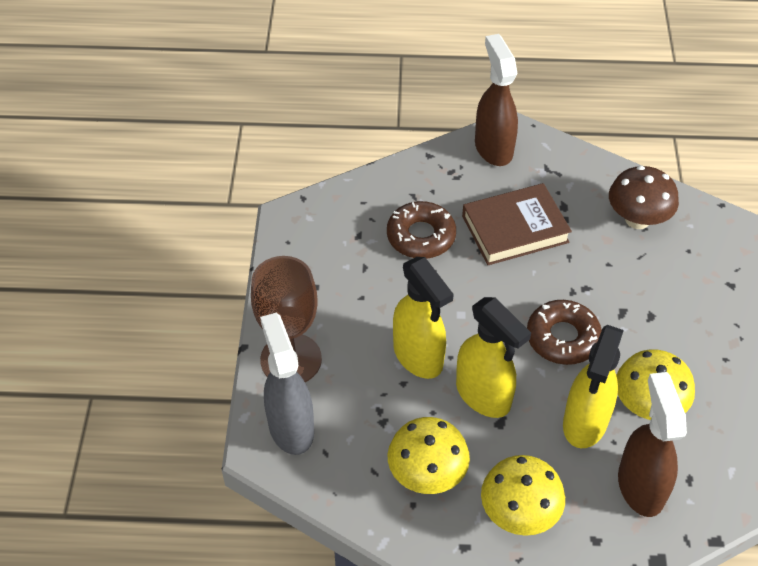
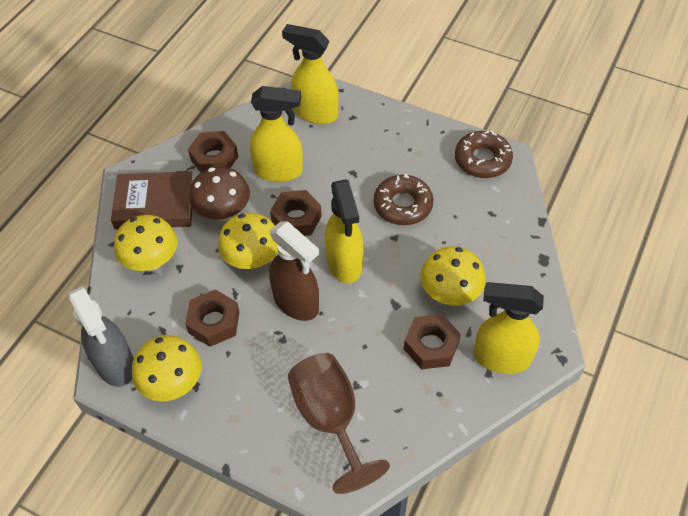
brown nut: none = 0 -> [185,289,239,347] [188,131,238,173] [270,190,322,236] [404,314,461,369] = 4
brown spray bottle: [475,34,518,166] [618,372,687,517] = 2 -> [269,221,319,321] = 1
yellow mushroom: [388,417,470,494] [481,455,565,536] [617,349,695,420] = 3 -> [114,215,177,271] [132,335,202,401] [218,213,278,269] [420,246,486,306] = 4
yellow spray bottle: [393,257,454,379] [456,297,531,418] [563,325,624,448] = 3 -> [250,86,303,182] [282,24,339,124] [325,179,363,283] [474,282,544,374] = 4

